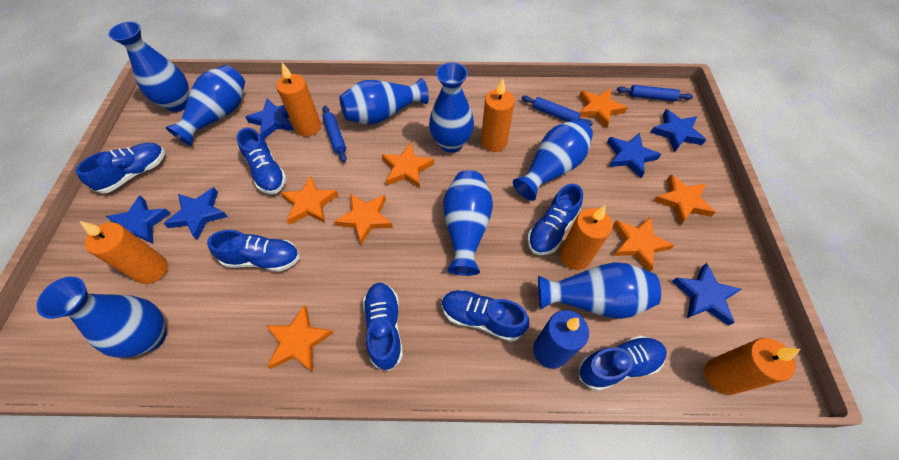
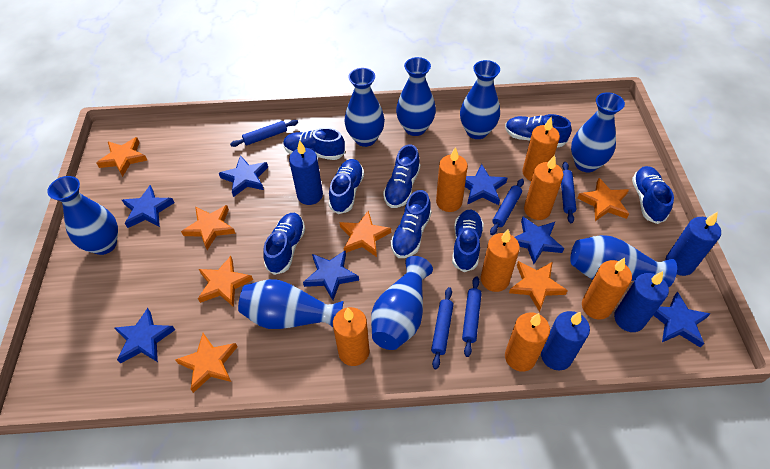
blue candle: [533,310,589,369] = 1 -> [289,140,323,205] [541,311,590,370] [614,271,669,332] [665,212,721,276] = 4
blue rolling pin: [322,106,347,162] [522,96,593,126] [617,85,693,101] = 3 -> [230,120,298,147] [431,287,454,369] [462,276,482,357] [490,179,524,235] [561,162,576,223] = 5
blue shoe: [76,143,165,194] [207,230,300,272] [237,127,287,194] [363,283,403,371] [442,290,529,342] [528,184,583,255] [579,335,667,391] = 7 -> [263,213,305,275] [283,128,345,160] [329,159,364,214] [383,144,420,208] [391,190,432,258] [452,210,484,272] [505,114,571,147] [632,166,674,224] = 8
blue star: [106,196,171,244] [163,187,228,240] [245,98,294,139] [607,133,661,178] [650,109,706,152] [672,263,741,326] = 6 -> [115,308,175,363] [122,185,174,228] [219,155,268,197] [303,250,359,300] [465,164,507,205] [515,217,564,264] [653,291,711,348] = 7
orange candle: [80,221,168,284] [276,63,321,137] [481,78,515,152] [560,206,613,270] [704,338,801,395] = 5 -> [333,307,369,366] [436,147,468,212] [481,230,520,292] [505,312,550,372] [522,117,560,181] [524,155,564,220] [582,258,632,319] = 7

